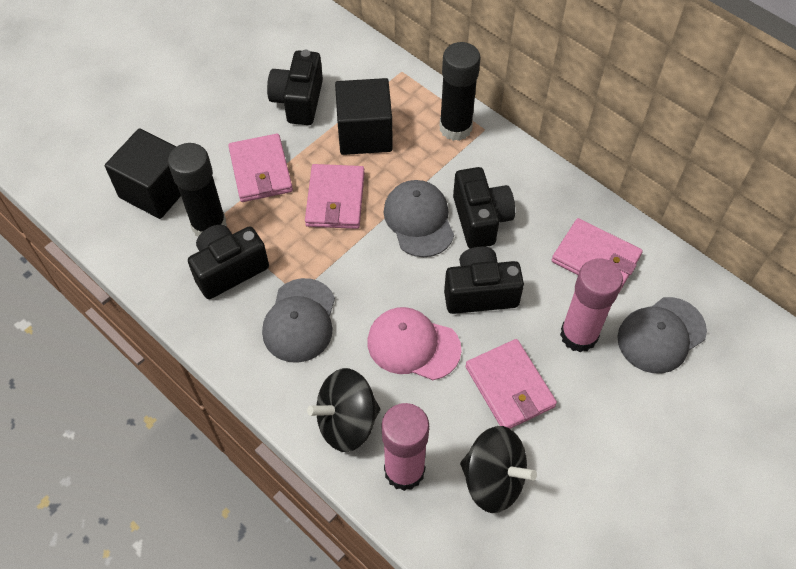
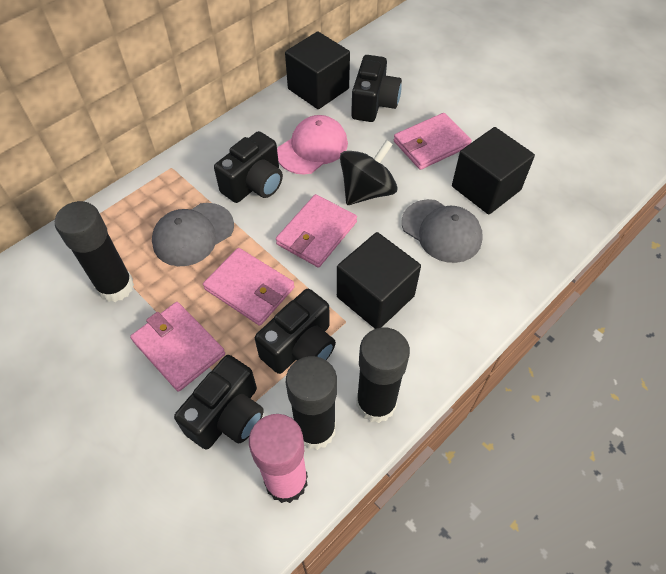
black cube: [105,128,181,219] [335,78,393,155] = 2 -> [285,31,350,109] [337,232,421,329] [452,127,535,215] = 3
black glue stick: [168,143,227,236] [440,42,481,141] = 2 -> [55,201,134,302] [286,356,337,450] [356,327,410,423] = 3
black spinning top: [307,368,380,452] [460,426,537,513] = 2 -> [340,140,398,205] = 1
grey cap: [262,278,335,363] [383,180,454,257] [617,297,707,373] = 3 -> [152,203,234,266] [402,199,483,263] = 2
pink glue stick: [381,403,429,491] [560,258,623,352] = 2 -> [249,414,308,503] = 1

